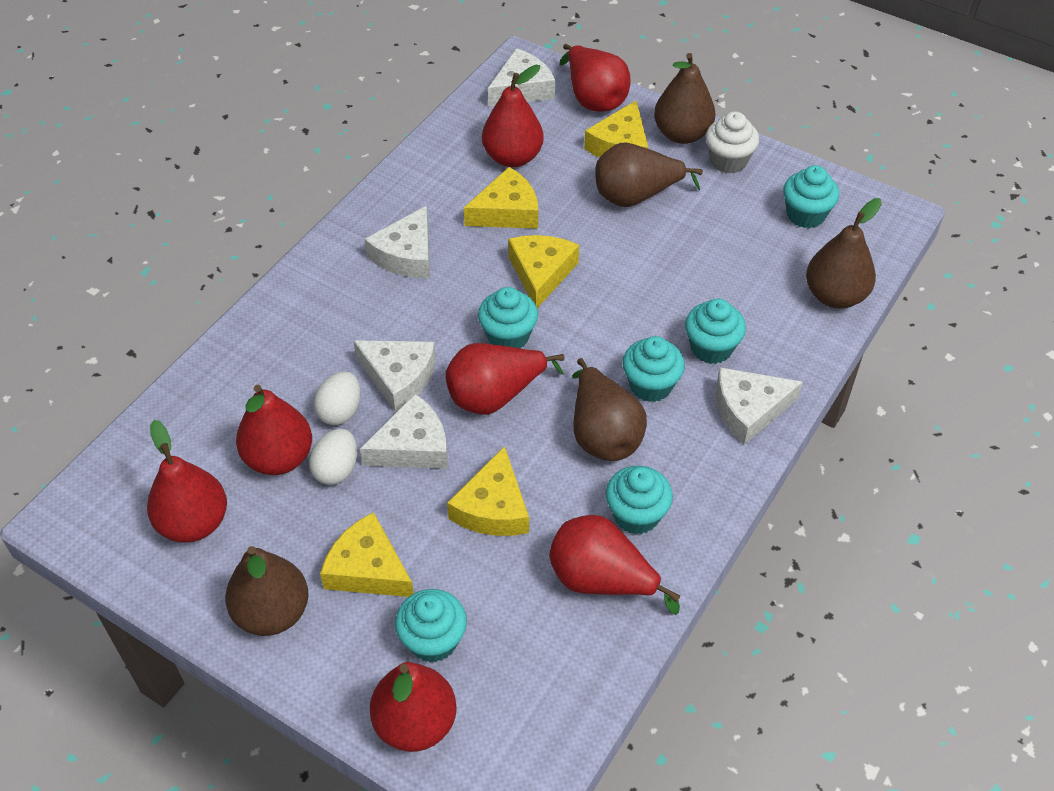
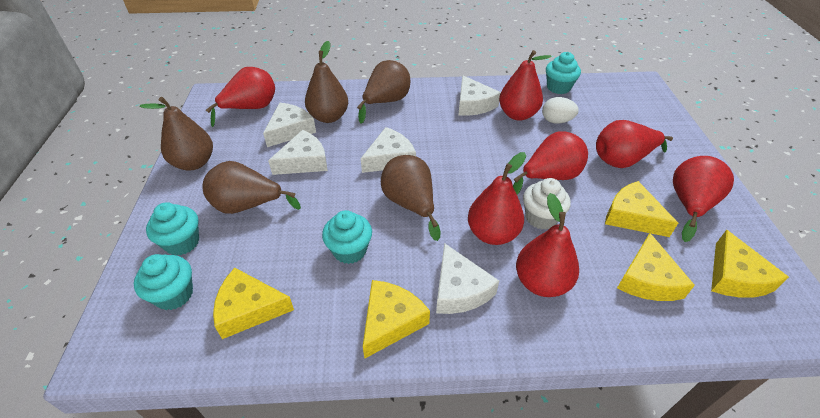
turquoise cupcake: [395,589,467,662] [478,287,538,349] [606,466,673,534] [622,336,685,402] [685,299,746,364] [783,165,839,228] = 6 -> [134,254,193,310] [146,202,199,256] [322,210,372,264] [546,52,581,94] = 4
white egg: [309,429,357,485] [314,371,361,425] = 2 -> [542,97,579,124] = 1

